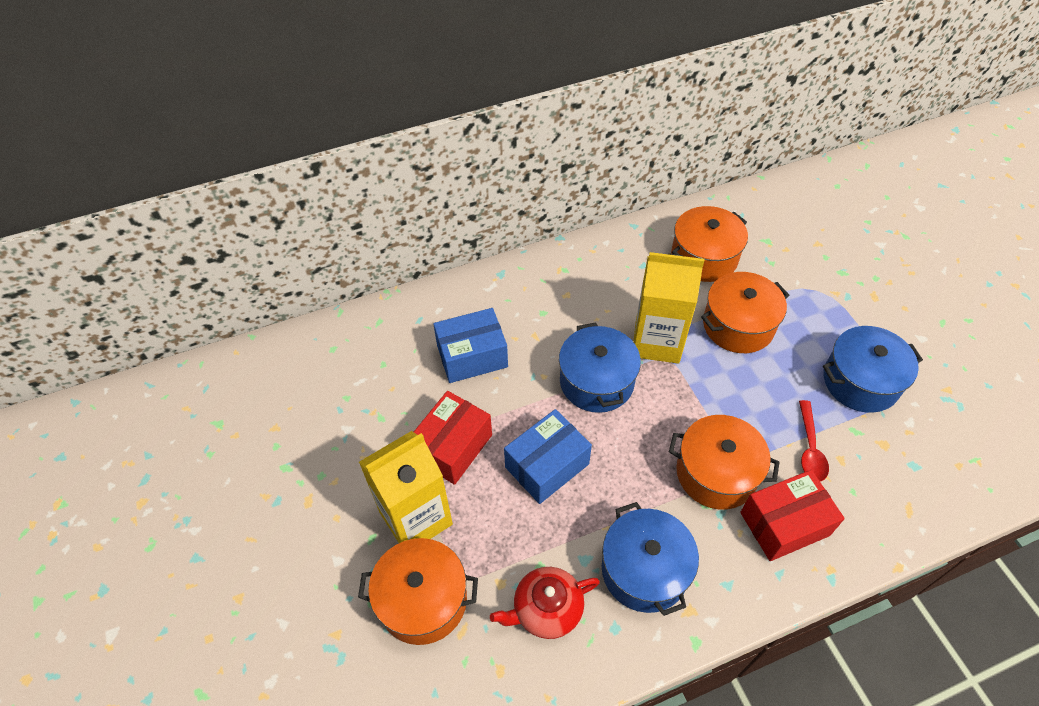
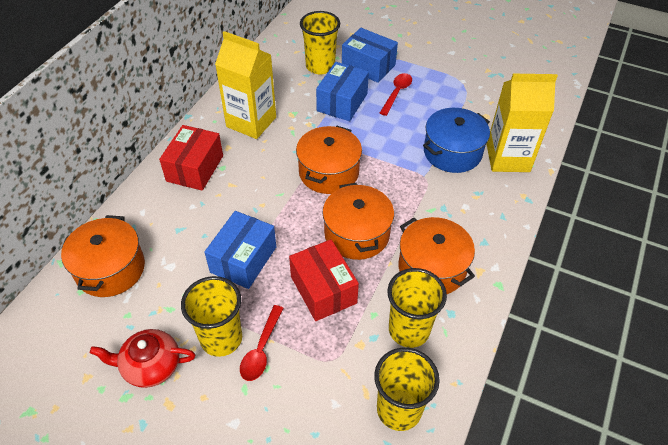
blue box: [433,308,508,383] [504,409,592,504] = 2 -> [204,211,276,289] [316,62,369,121] [342,28,398,83] = 3
blue pot: [559,323,641,413] [601,502,699,616] [823,326,923,413] = 3 -> [423,108,490,173] = 1
red spoon: [799,400,829,482] = 1 -> [240,305,283,381] [380,73,412,116] = 2
yellow cup: none = 0 -> [181,276,242,357] [300,11,340,74] [374,348,440,431] [387,268,447,348] = 4

